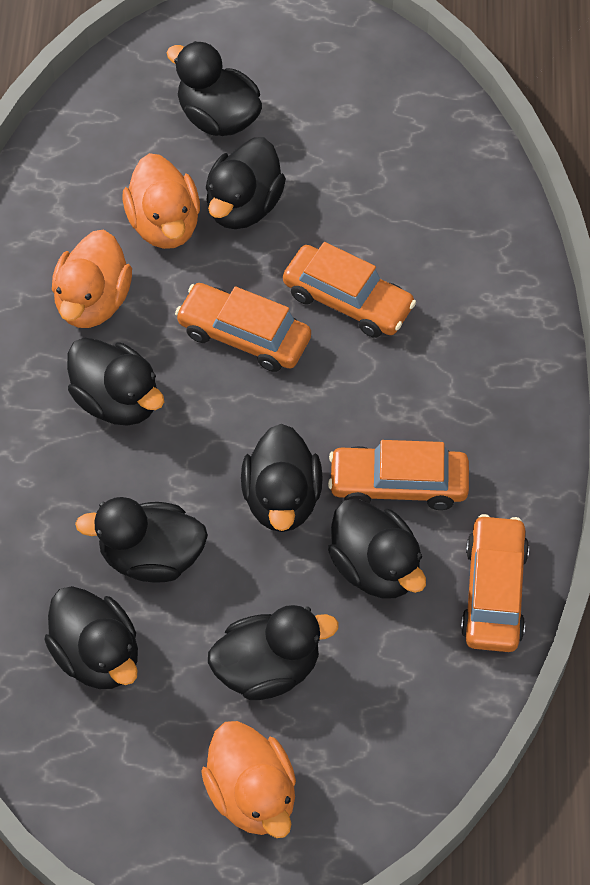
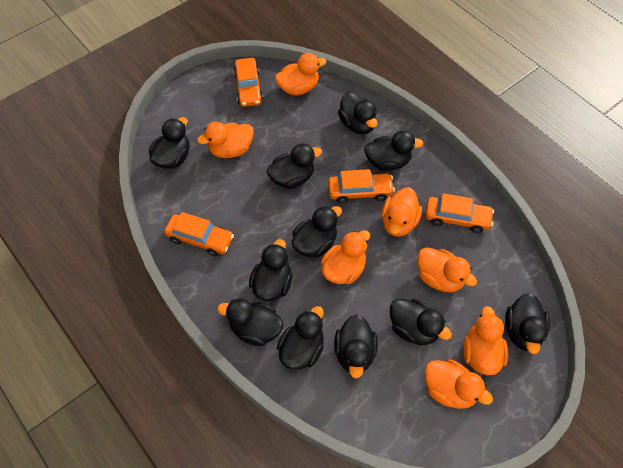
black duck: [44,586,138,689] [67,338,164,426] [75,497,208,583] [166,41,262,136] [206,137,286,229] [208,605,339,700] [241,424,323,532] [328,498,426,598] = 8 -> [149,117,190,169] [217,298,283,346] [249,239,292,301] [266,143,322,189] [277,306,324,370] [292,206,342,257] [334,314,378,378] [338,92,378,134] [364,130,423,171] [390,299,452,345] [505,293,550,354] = 11
orange duck: [52,230,132,328] [123,153,200,249] [201,721,296,838] = 3 -> [197,122,254,158] [275,53,326,95] [321,230,370,284] [381,187,422,237] [418,247,477,292] [425,359,493,409] [463,306,508,375] = 7

